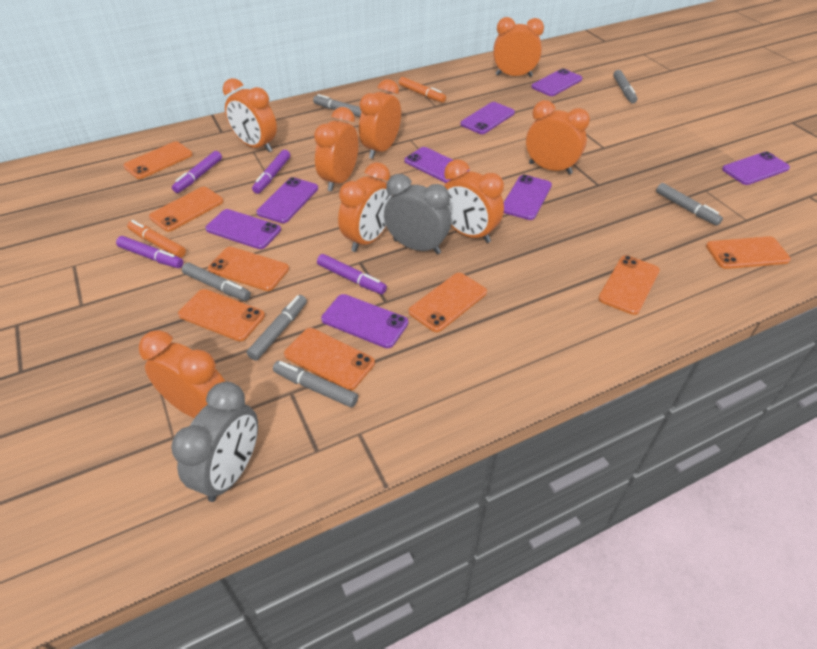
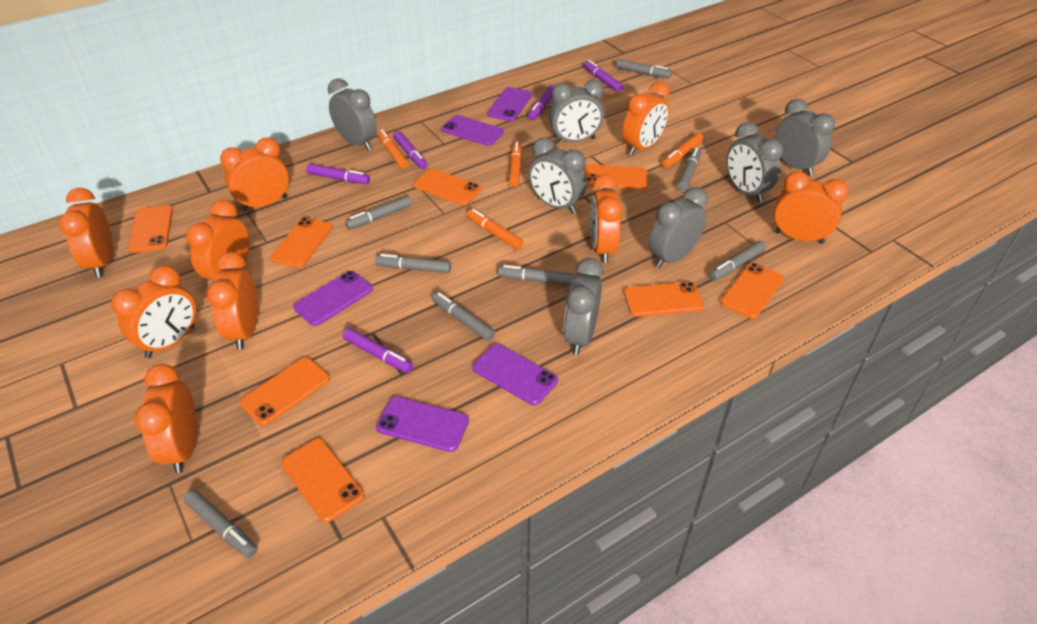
grey clock: [171,382,258,502] [384,174,451,254] = 2 -> [328,78,377,151] [529,138,587,214] [549,80,604,143] [563,258,603,355] [649,187,708,268] [727,122,783,203] [775,99,835,176] = 7
grey marker: [182,263,251,301] [246,295,307,361] [273,361,358,408] [313,94,361,117] [613,70,638,103] [656,183,723,226] = 6 -> [184,490,258,558] [345,196,412,229] [376,254,451,273] [432,292,495,341] [498,265,575,285] [616,59,672,78] [677,148,701,191] [709,241,766,281] = 8
orange clock: [139,330,225,418] [223,78,277,152] [314,107,359,191] [338,162,391,252] [359,79,401,159] [444,159,504,243] [494,17,544,77] [526,100,590,174] = 8 -> [59,188,113,278] [111,265,196,358] [135,364,197,473] [186,200,249,281] [207,252,258,350] [220,137,289,211] [590,174,623,263] [622,82,670,155] [774,171,849,244] = 9
orange marker: [127,220,186,258] [399,77,446,103] = 2 -> [377,129,408,169] [467,209,524,250] [509,142,522,187] [662,133,704,168] = 4
purple marker: [116,236,184,268] [172,151,222,193] [252,150,290,194] [317,254,387,294] = 4 -> [306,164,370,184] [343,328,413,373] [393,131,428,169] [528,85,555,120] [584,60,623,92] = 5
purple phone: [205,209,281,249] [256,177,318,223] [321,294,408,348] [404,147,469,183] [460,102,515,134] [504,175,552,220] [531,68,582,96] [722,151,790,185] = 8 -> [293,271,373,326] [376,397,469,452] [442,115,504,146] [472,344,558,405] [487,87,532,121] = 5

